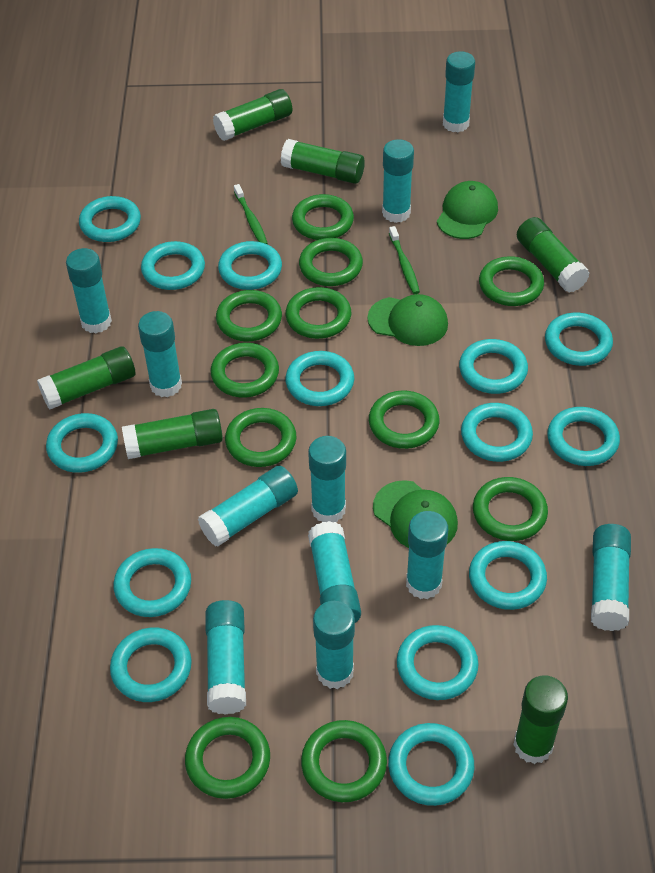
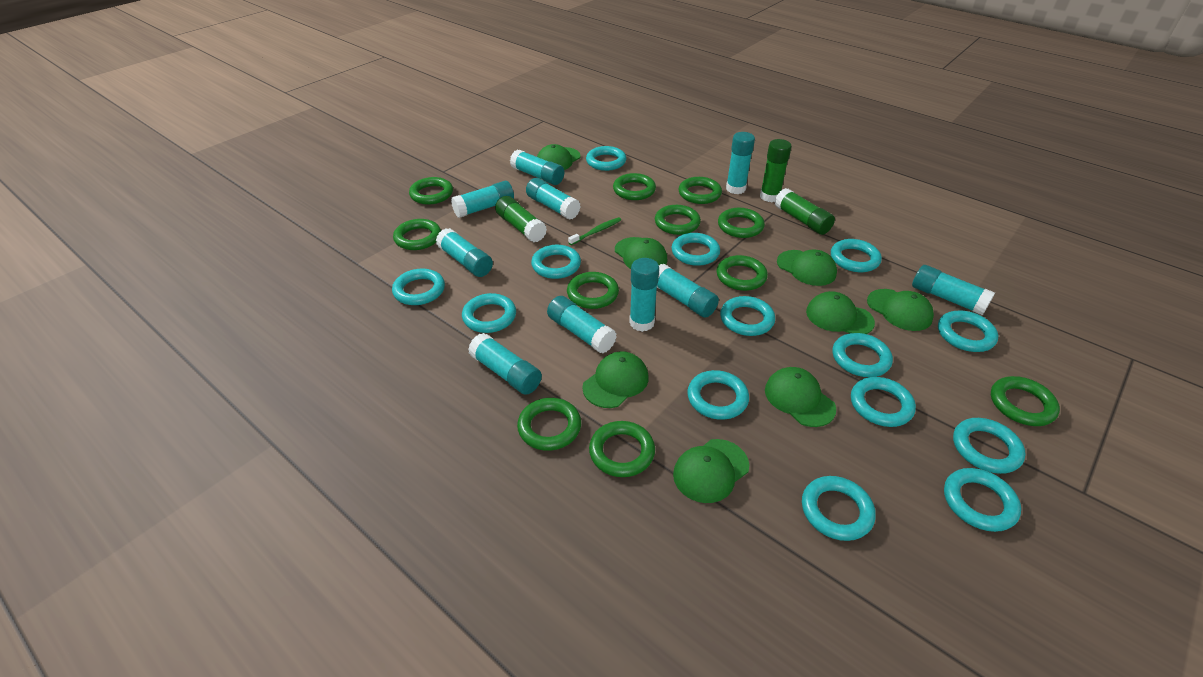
green cap: [367,294,448,346] [373,480,458,548] [437,181,498,239] = 3 -> [537,144,581,170] [582,351,649,408] [615,237,667,269] [673,439,749,503] [765,367,836,427] [777,250,837,286] [806,291,875,334] [867,289,934,331] = 8
green glue stick: [37,346,135,410] [122,409,223,459] [213,89,292,141] [281,139,365,184] [513,675,568,764] [517,217,589,292] = 6 -> [495,196,547,242] [760,139,792,202] [774,188,835,235] = 3
green toothbrush: [234,184,268,244] [389,226,420,294] = 2 -> [568,217,621,245] = 1
turquoise glue stick: [66,248,112,333] [138,311,182,397] [198,466,298,546] [205,600,246,715] [308,436,346,522] [308,521,361,623] [313,601,355,689] [382,139,414,223] [406,511,448,599] [443,51,475,132] [591,524,631,631] = 11 -> [436,228,493,277] [451,181,514,218] [468,333,542,395] [510,150,564,185] [526,178,580,220] [547,296,617,353] [629,258,659,332] [657,264,719,318] [726,132,755,194] [912,265,995,315] = 10

